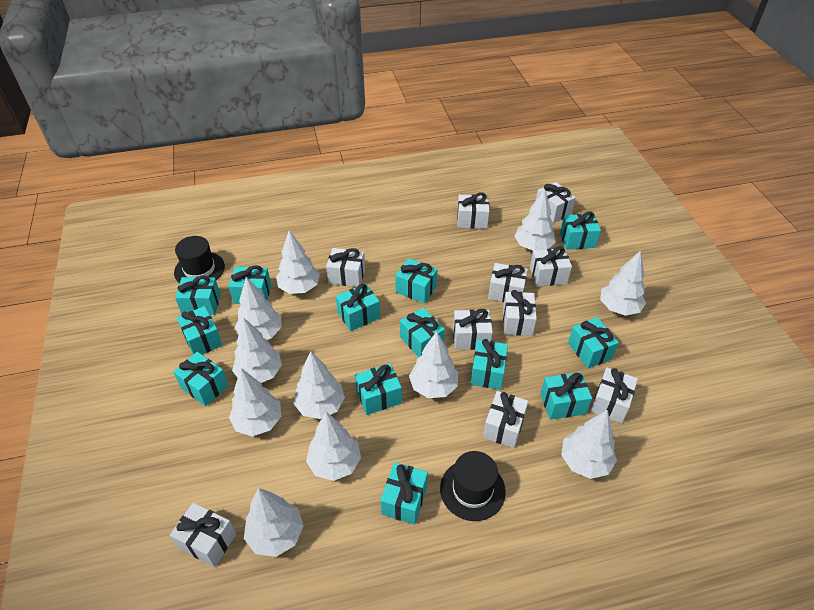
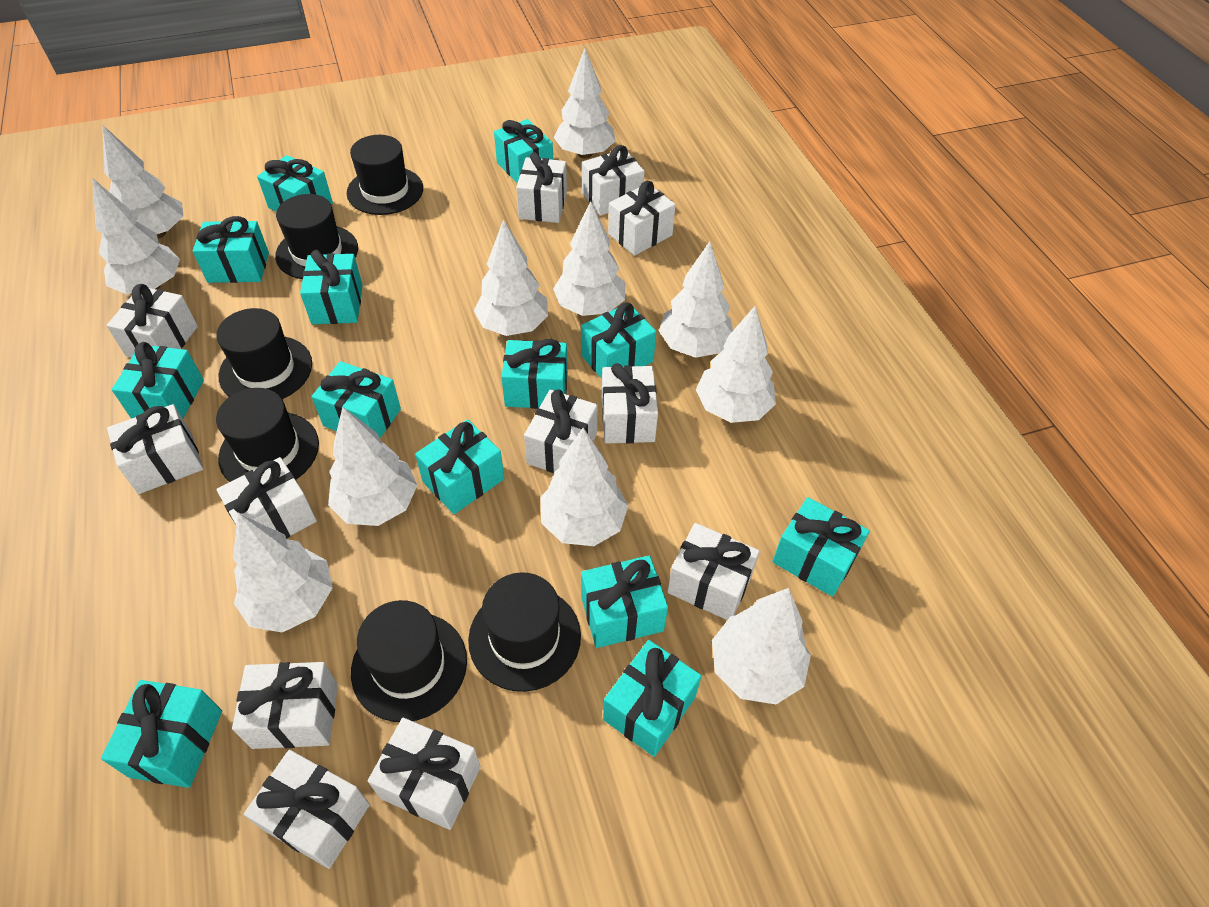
black hat: [174,236,225,283] [440,451,506,521] = 2 -> [216,308,312,399] [216,388,319,482] [275,194,358,279] [347,135,423,215] [351,600,467,722] [468,572,581,692] = 6
white gift: [170,503,236,567] [326,248,365,287] [453,309,493,350] [457,192,489,229] [483,391,528,448] [488,263,528,302] [503,290,537,336] [530,246,572,287] [536,182,576,223] [591,367,638,423] = 10 -> [106,284,198,358] [107,404,203,494] [216,457,317,539] [232,662,338,749] [244,750,370,869] [368,718,481,830] [516,152,567,223] [524,389,598,473] [582,145,645,216] [602,363,658,444] [608,181,676,256] [667,523,760,620] = 12

